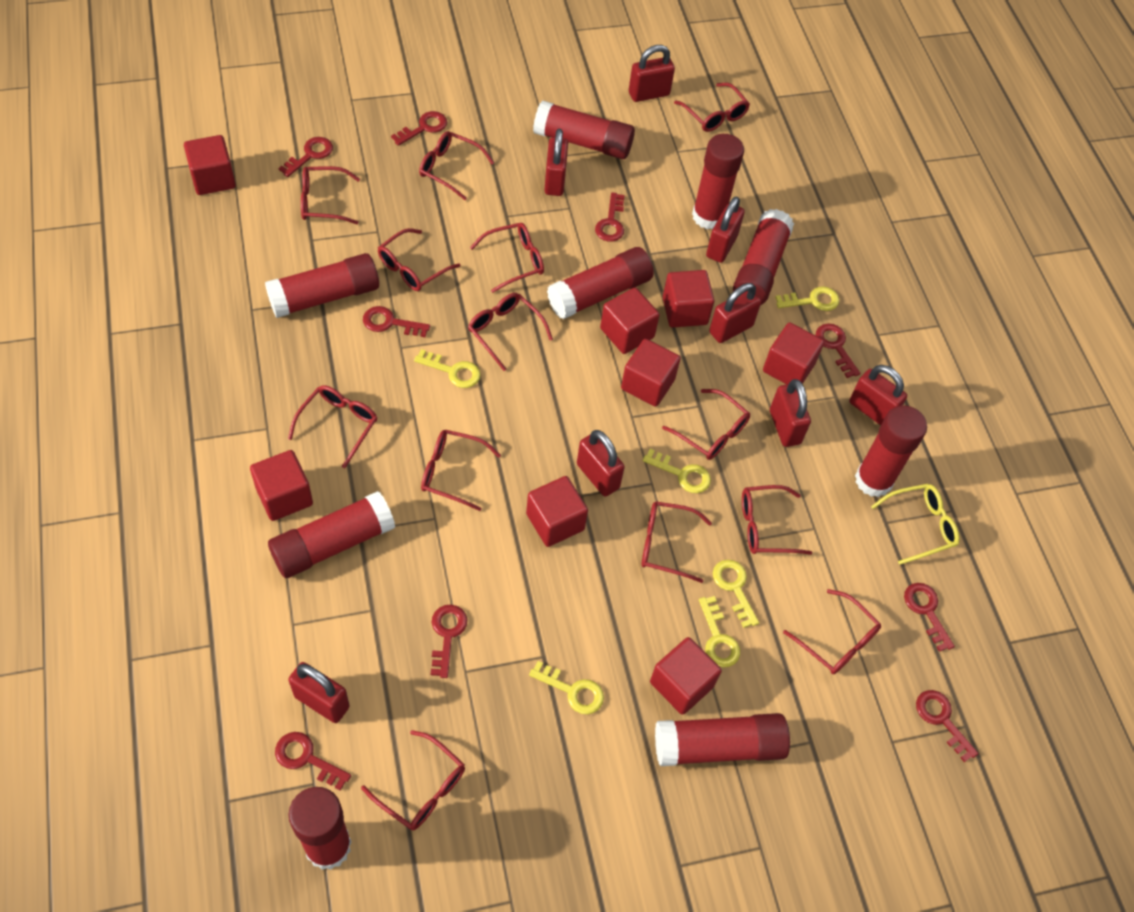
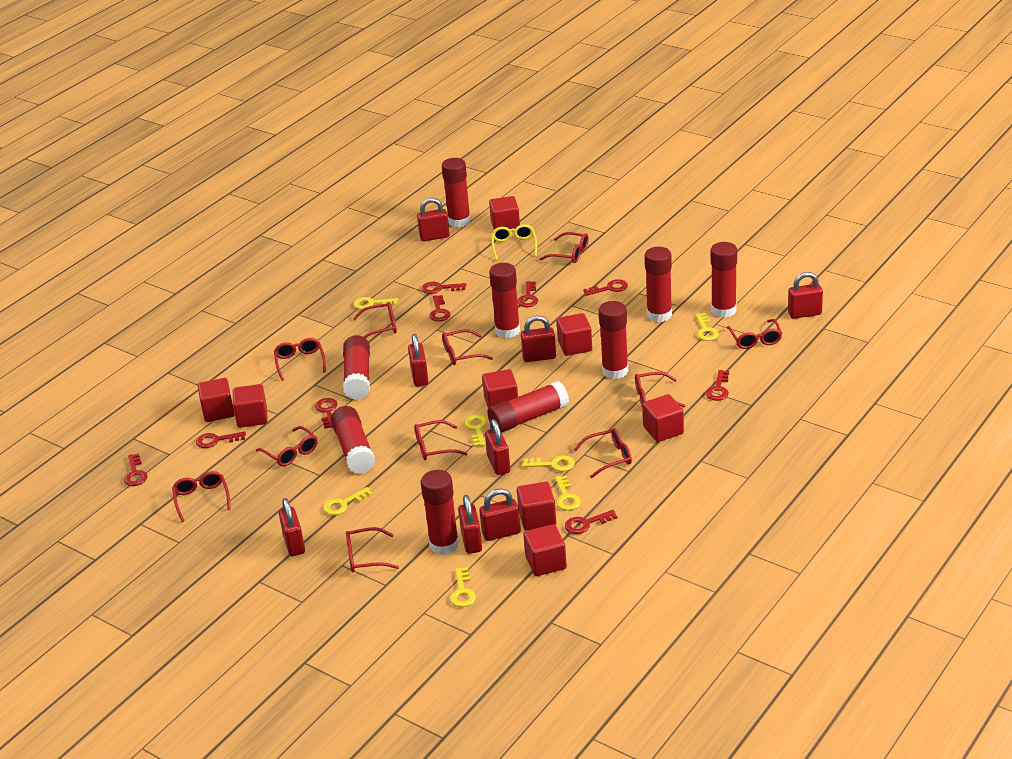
red glasses: [288,385,377,468] [301,166,360,224] [361,730,465,830] [378,228,461,291] [419,131,494,200] [421,430,501,511] [468,293,553,371] [470,223,544,293] [641,501,712,583] [662,389,750,460] [674,83,750,132] [742,485,812,555] [783,589,881,674] = 13 -> [172,471,231,522] [256,426,318,466] [274,338,326,381] [346,527,399,572] [353,302,397,338] [414,420,467,460] [442,329,493,365] [540,232,589,263] [574,428,632,478] [635,372,686,407] [727,319,782,349] = 11
yellow key: [414,349,481,388] [529,661,604,714] [643,449,711,493] [699,596,740,667] [713,560,759,628] [775,286,839,311] = 6 -> [323,487,373,515] [353,297,399,309] [450,567,476,607] [464,415,487,447] [522,455,575,471] [555,475,581,511] [695,313,719,341] = 7

